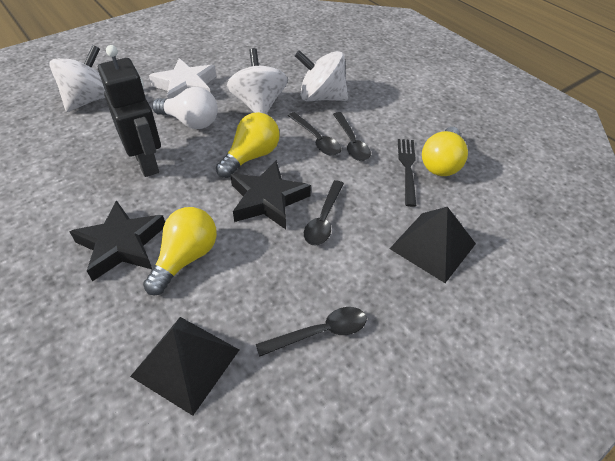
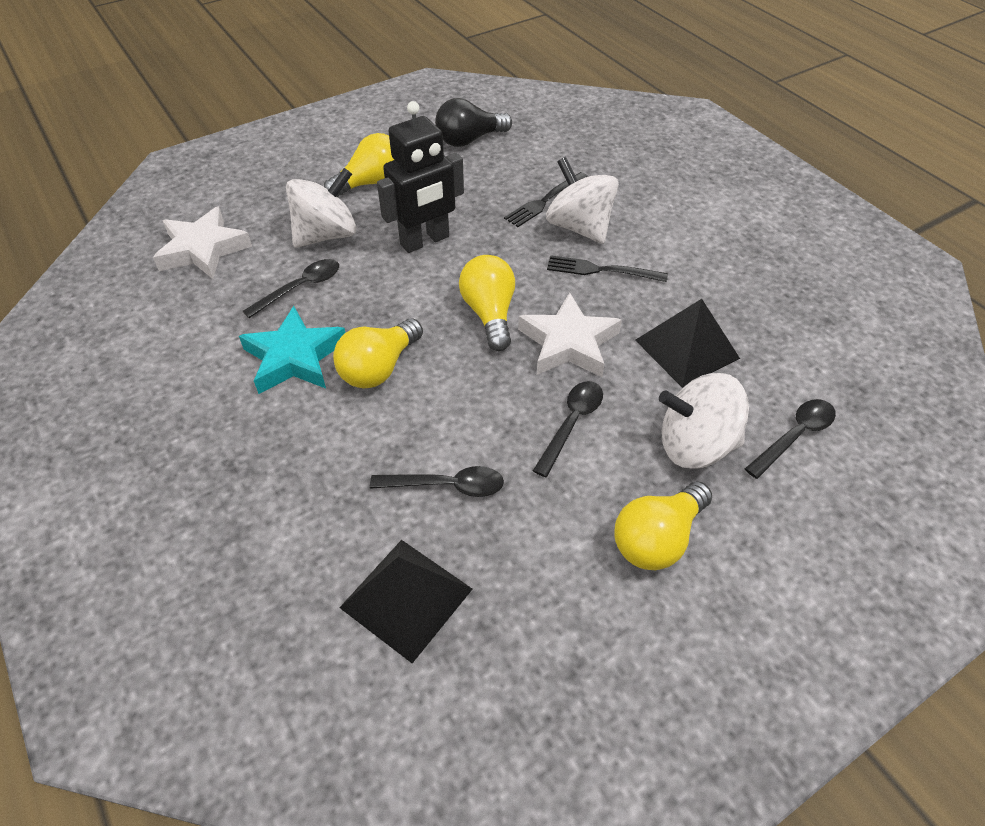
black fork: [398,139,416,207] = 1 -> [504,172,588,227] [547,255,668,282] = 2
black light bulb: none = 0 -> [435,98,512,147] = 1
black star: [69,200,165,281] [230,160,311,229] = 2 -> none = 0
turquoise star: none = 0 -> [239,306,345,394] = 1
white light bulb: [152,87,218,129] = 1 -> none = 0
white star: [149,58,216,99] = 1 -> [153,206,252,279] [518,293,622,377] = 2
yellow light bulb: [143,207,217,295] [216,112,280,178] [422,127,468,176] = 3 -> [324,133,394,197] [333,318,423,388] [459,255,515,351] [614,481,712,570] = 4

